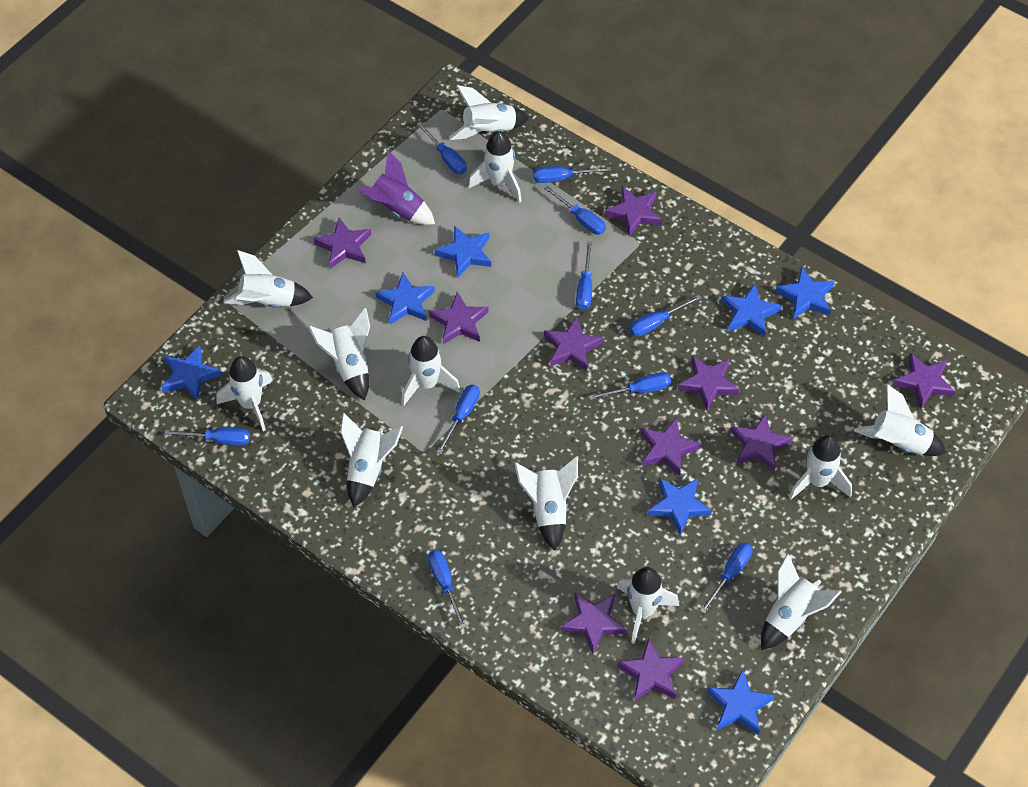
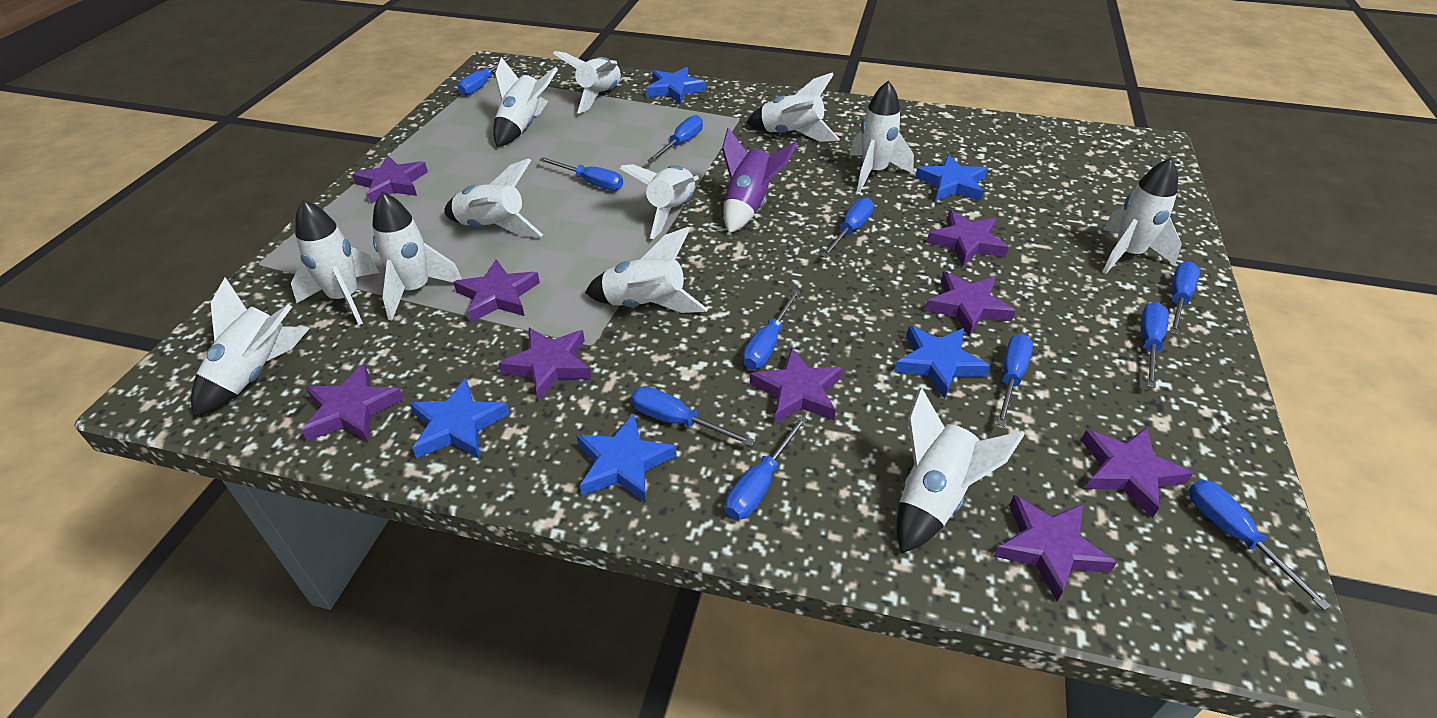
blue screwdriver: [164,427,250,446] [417,122,467,174] [428,550,466,629] [436,385,480,454] [533,166,611,183] [544,186,606,235] [576,241,592,310] [589,372,671,400] [629,295,702,337] [700,542,753,614] = 10 -> [458,56,513,96] [540,157,623,190] [631,386,755,447] [648,115,703,162] [725,416,807,520] [743,289,801,369] [821,197,874,258] [997,334,1033,427] [1141,302,1169,388] [1170,261,1200,335] [1189,480,1331,610] = 11
blue star: [161,346,222,401] [375,272,435,325] [435,226,491,277] [648,478,712,535] [707,669,775,735] [722,284,782,337] [776,266,835,319] = 7 -> [410,378,510,458] [576,413,677,503] [646,67,706,104] [894,326,990,399] [915,155,988,201] = 5
purple star: [313,218,371,269] [429,292,489,344] [544,317,604,371] [561,593,627,654] [605,186,662,237] [618,638,684,701] [641,418,701,476] [678,356,739,410] [730,414,793,472] [893,353,956,409] = 10 -> [301,364,404,442] [352,155,428,204] [454,259,540,322] [498,328,592,401] [750,347,843,424] [925,271,1015,336] [927,210,1009,266] [993,495,1117,601] [1081,427,1193,518] = 9

